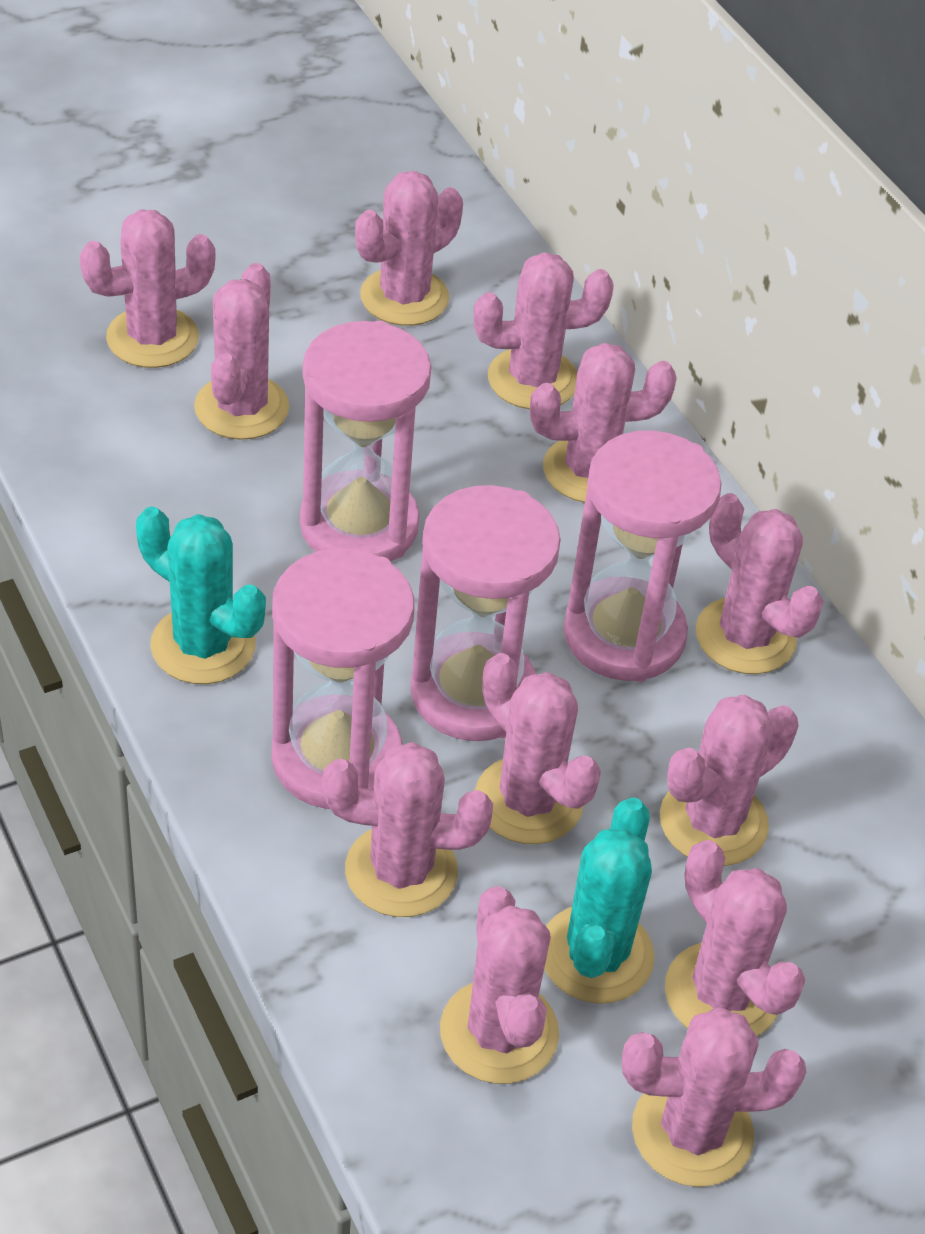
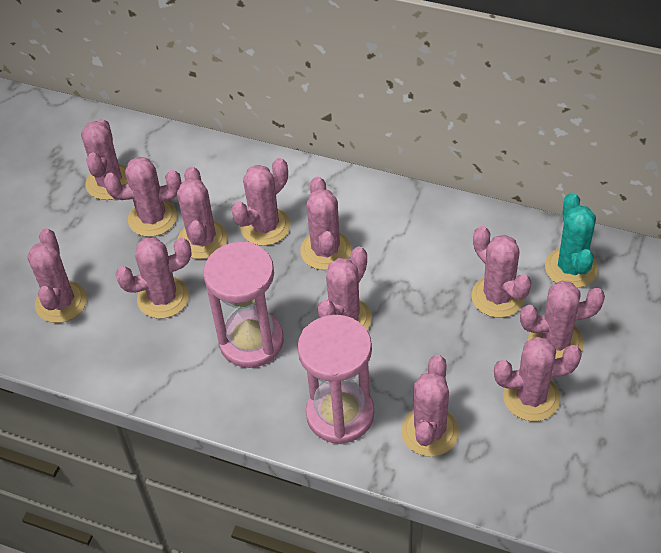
pink hourglass: [271,548,414,809] [300,321,431,562] [410,485,561,741] [563,430,722,682] = 4 -> [203,242,284,368] [297,315,374,444] = 2
turquoise cactus: [136,507,266,684] [544,797,655,1004] = 2 -> [545,192,598,288] = 1

